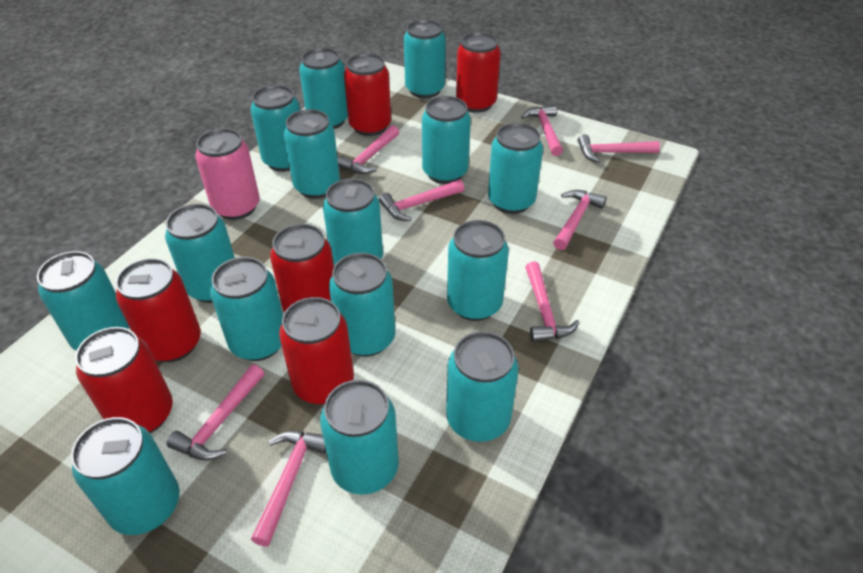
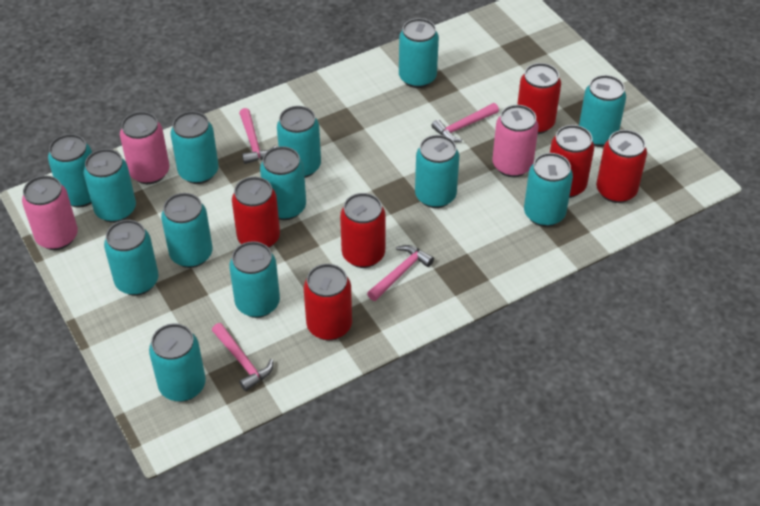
pink can: [195,128,260,220] = 1 -> [22,175,78,250] [120,112,170,184] [492,105,539,177] = 3
pink hammer: [167,364,265,460] [251,431,326,547] [338,125,399,174] [379,179,464,221] [521,105,563,156] [525,261,579,342] [553,190,607,250] [578,134,660,163] = 8 -> [212,323,273,391] [239,108,276,164] [367,245,434,301] [432,103,499,142] = 4
turquoise can: [37,251,129,351] [71,417,179,535] [165,203,235,303] [210,257,283,361] [251,85,300,172] [284,109,340,199] [299,48,348,129] [320,380,399,495] [323,178,383,266] [329,253,395,357] [404,20,446,98] [422,96,471,184] [446,331,519,442] [447,220,509,321] [488,123,543,214] = 15 -> [48,134,92,208] [84,149,136,223] [104,220,159,296] [149,324,206,402] [161,193,213,268] [171,111,219,184] [229,241,280,318] [260,146,306,220] [277,106,321,178] [399,18,439,88] [415,135,459,208] [524,153,573,227] [579,75,626,147] = 13

